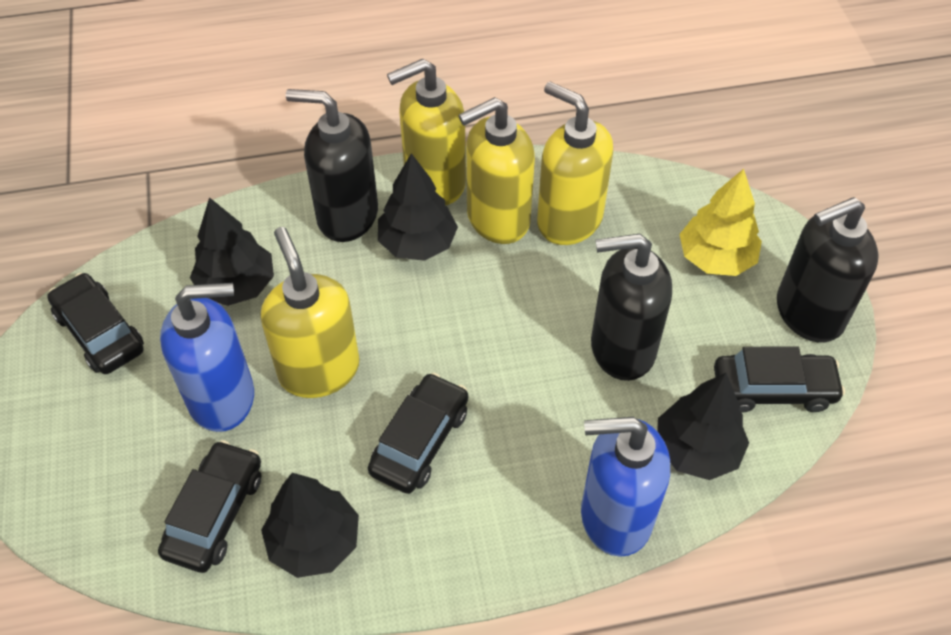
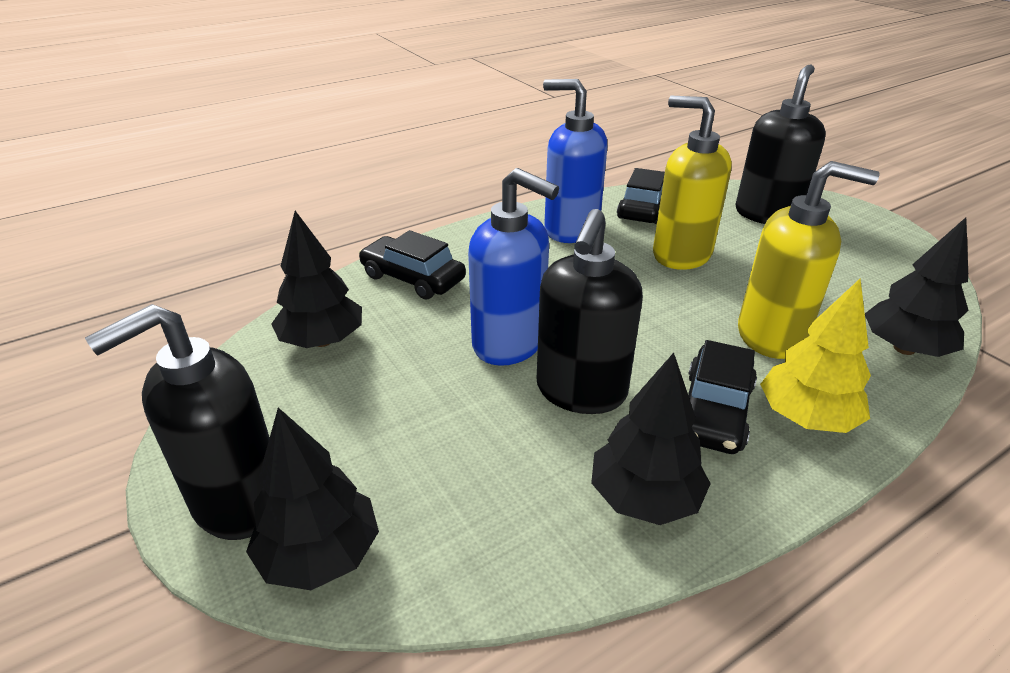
black car: [47,273,144,374] [158,440,261,573] [368,373,468,494] [714,346,845,413] = 4 -> [359,230,466,300] [617,168,665,224] [688,340,757,454] = 3
yellow soap dispenser: [261,227,359,398] [387,59,466,205] [459,97,535,244] [537,82,613,245] = 4 -> [653,96,732,270] [738,161,880,359] = 2

